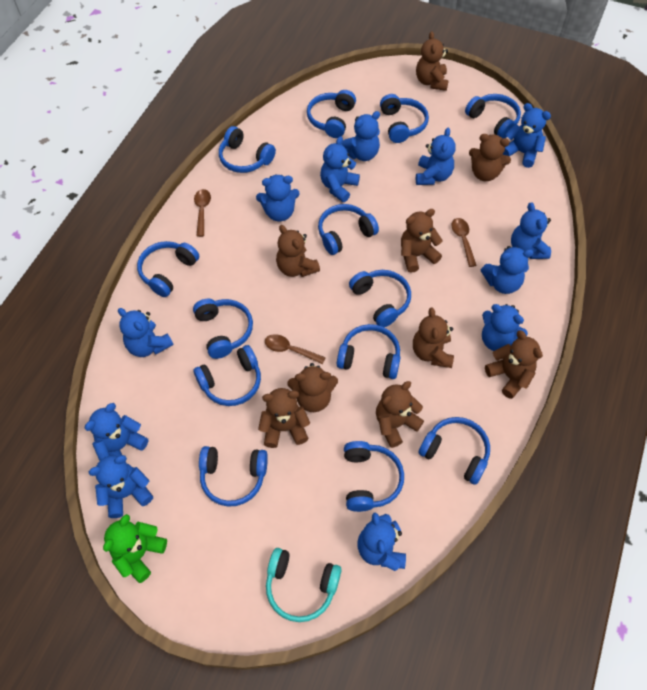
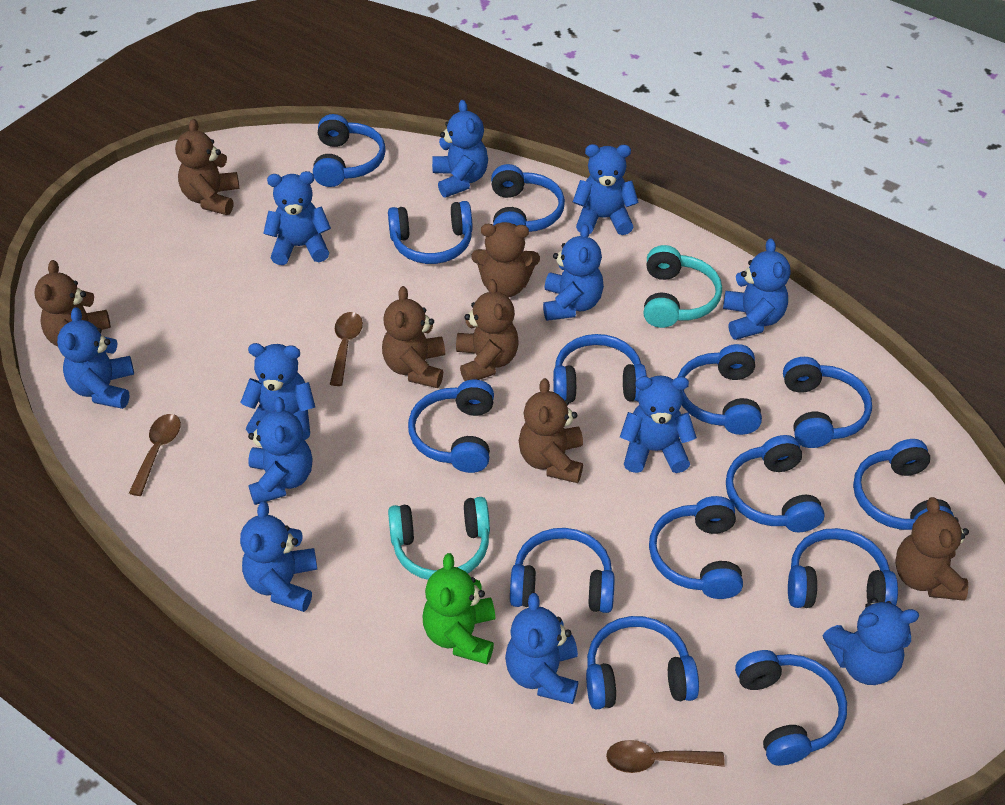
blue headphones: [137,241,199,297] [193,299,253,359] [193,345,261,406] [199,446,268,507] [219,126,276,173] [307,90,356,138] [318,204,379,255] [337,324,400,379] [344,441,404,512] [349,270,411,327] [380,94,429,143] [418,417,490,485] [465,94,521,139] = 13 -> [313,114,386,187] [388,201,473,264] [408,379,494,473] [491,164,565,232] [510,528,615,613] [553,334,647,403] [586,616,699,709] [649,496,743,599] [678,344,762,435] [726,435,825,532] [735,650,847,766] [783,357,872,448] [788,528,898,608] [853,439,954,530] = 14
brown teddy bear: [258,388,310,448] [276,225,320,277] [287,363,338,412] [376,381,424,448] [401,209,443,273] [413,308,454,368] [416,31,449,91] [469,134,511,181] [485,330,543,399] = 9 -> [35,260,111,347] [175,119,239,215] [382,286,445,388] [456,279,519,381] [471,222,540,298] [519,378,583,483] [895,497,969,601] = 7
turquoise headphones: [266,548,342,622] = 1 -> [388,497,490,580] [644,245,722,328] = 2

